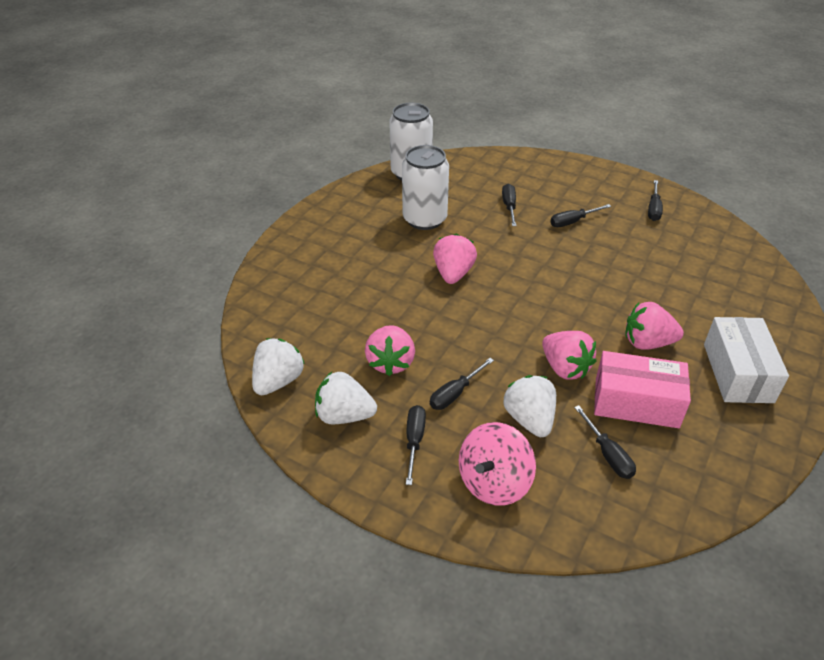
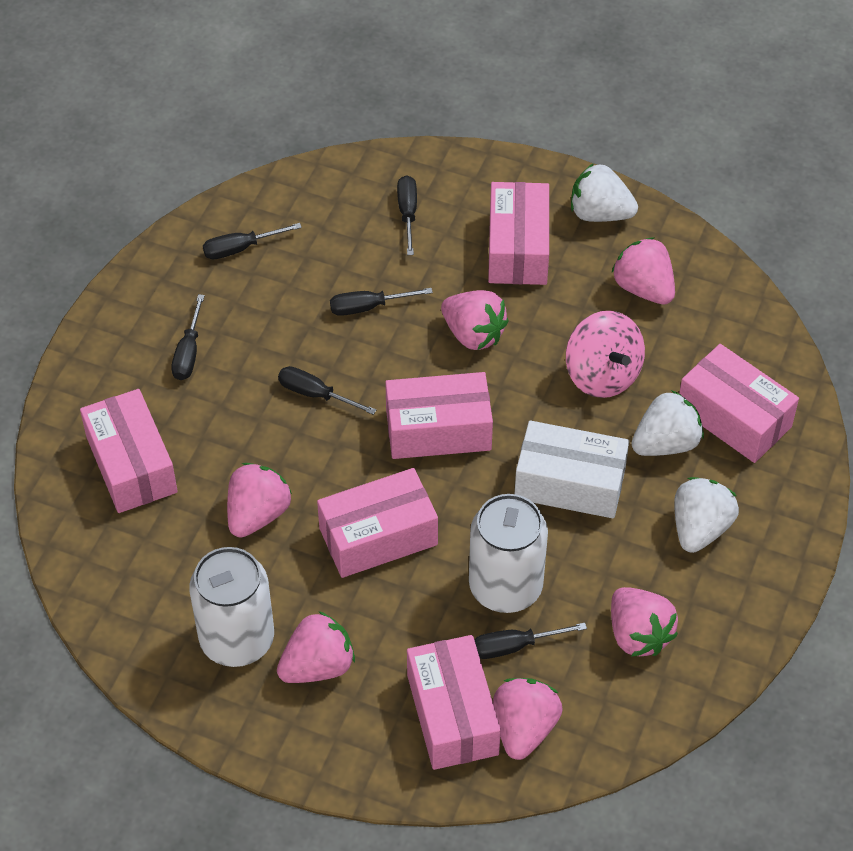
pink box: [594,351,691,428] = 1 -> [80,389,178,513] [317,468,438,578] [385,372,493,459] [407,635,501,770] [488,182,549,285] [679,344,799,463] = 6
pink strawberry: [365,325,415,376] [433,234,477,284] [542,331,597,380] [625,302,684,350] = 4 -> [227,463,292,538] [277,611,355,683] [441,290,509,350] [493,678,563,760] [611,587,678,657] [612,237,675,305] = 6

